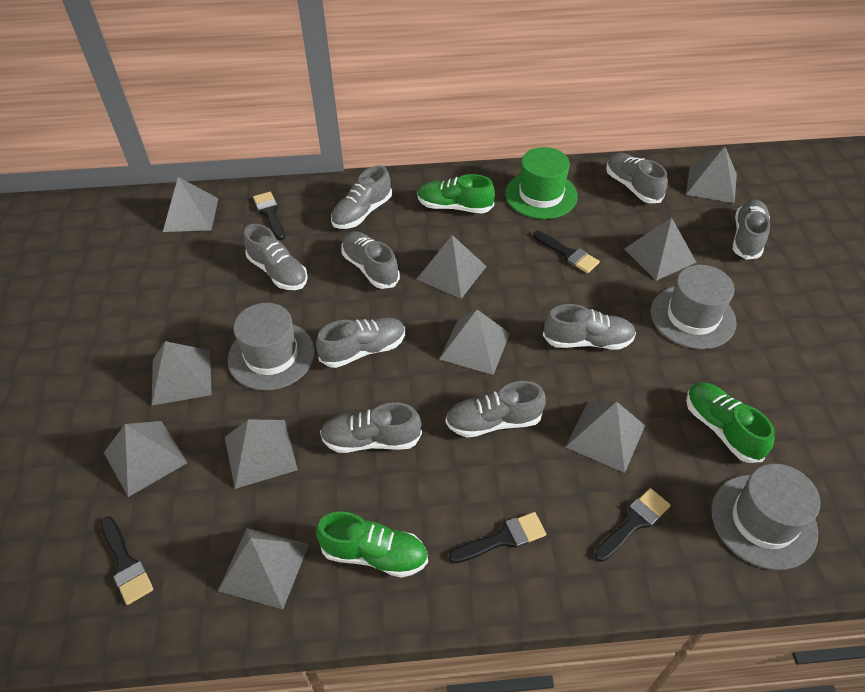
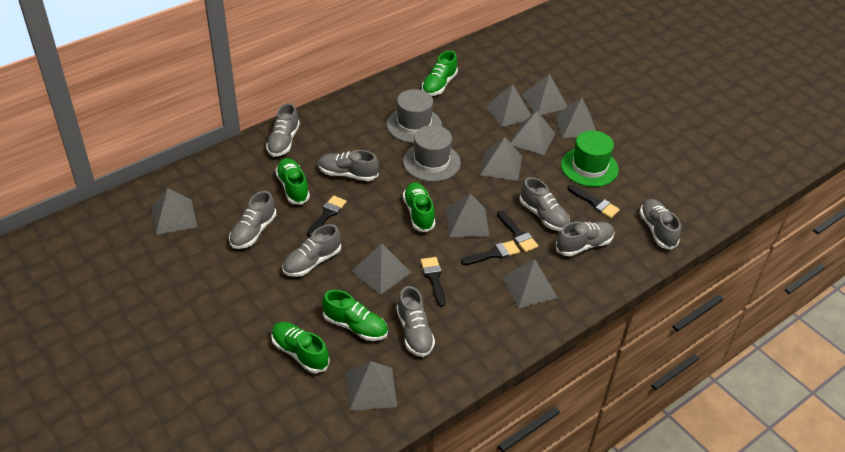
green shoe: [316,511,428,578] [417,174,495,213] [686,382,775,463] = 3 -> [271,322,330,373] [275,158,310,205] [322,290,388,341] [403,182,435,232] [422,51,458,96] = 5
grey hat: [228,303,315,391] [651,265,737,349] [711,464,821,570] = 3 -> [387,89,442,143] [403,125,461,182] = 2
grey shoe: [244,224,308,290] [316,317,405,368] [320,402,422,453] [331,166,392,229] [341,231,400,289] [446,381,546,437] [543,304,636,349] [606,153,668,203] [733,200,770,260] = 9 -> [229,191,276,249] [266,103,300,157] [282,224,341,277] [318,150,379,181] [396,286,435,357] [519,177,570,231] [556,222,615,256] [640,199,681,250] = 8

